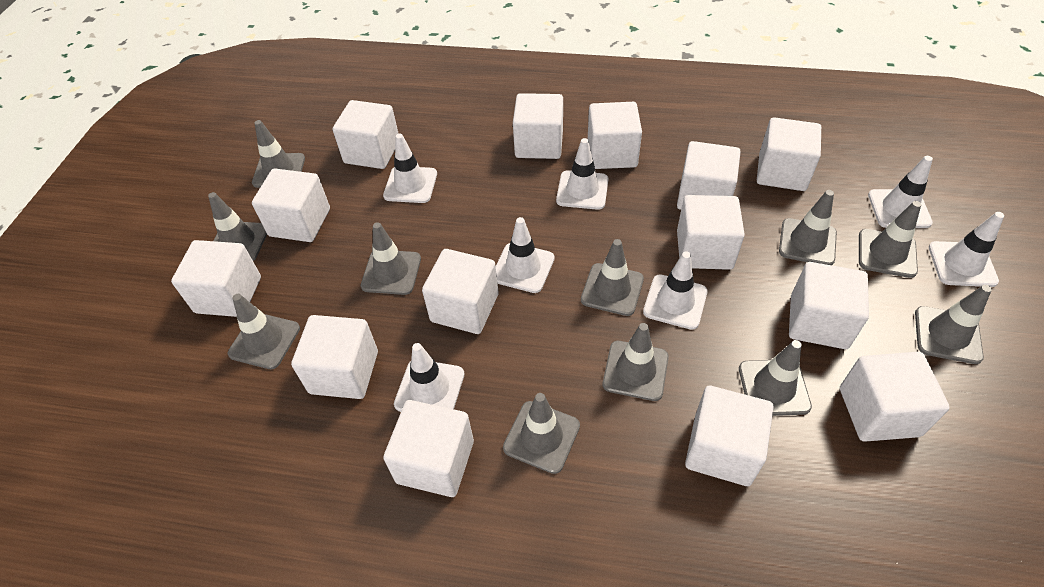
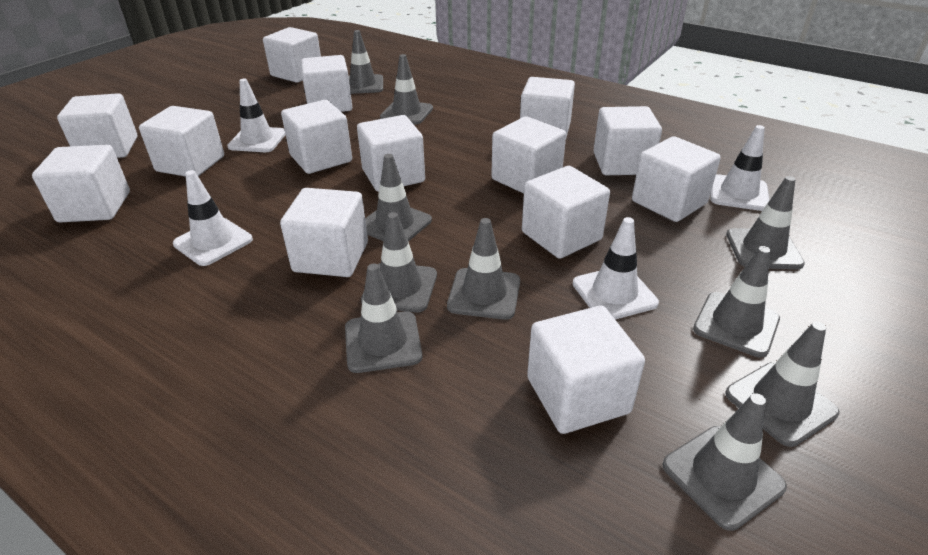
grey traffic cone: [208,192,267,261] [228,294,300,369] [252,120,305,188] [361,222,421,295] [503,393,580,474] [581,239,644,316] [603,323,669,401] [739,340,812,416] [779,190,837,265] [859,201,921,278] [915,285,992,364] = 11 -> [345,263,422,373] [348,30,383,94] [361,212,437,312] [365,154,432,241] [380,54,433,125] [447,218,520,320] [662,393,787,531] [693,246,780,358] [725,322,839,447] [726,176,805,269] = 10
white traffic cone: [383,134,437,203] [394,343,465,412] [496,217,555,293] [556,138,608,210] [643,252,707,330] [868,156,933,228] [929,212,1004,287] = 7 -> [173,170,253,266] [227,79,286,152] [573,217,659,320] [711,125,770,211] = 4

